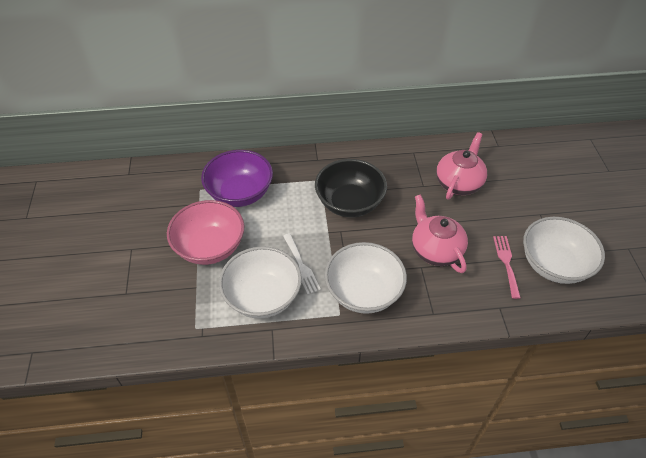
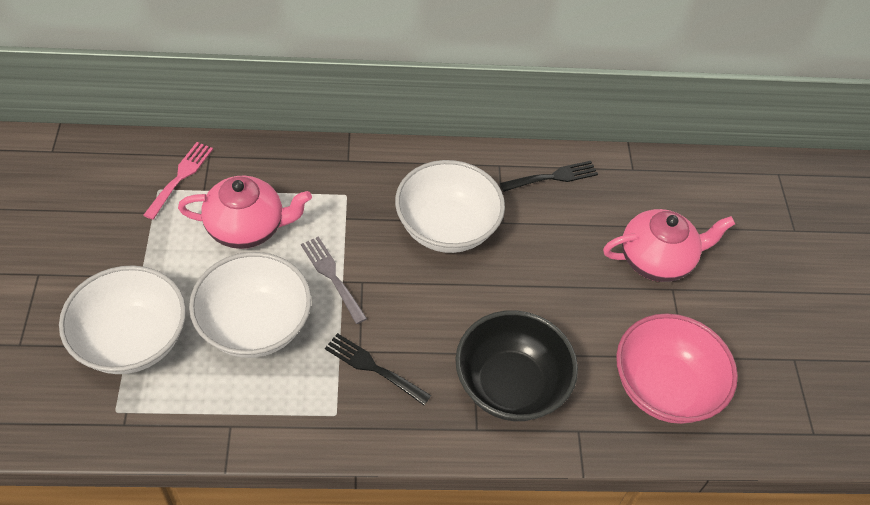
black fork: none = 0 -> [325,333,431,405] [500,161,598,192] = 2
grey fork: none = 0 -> [301,236,367,324] = 1
purple bowl: [201,150,273,207] = 1 -> none = 0
white fork: [283,233,321,294] = 1 -> none = 0

